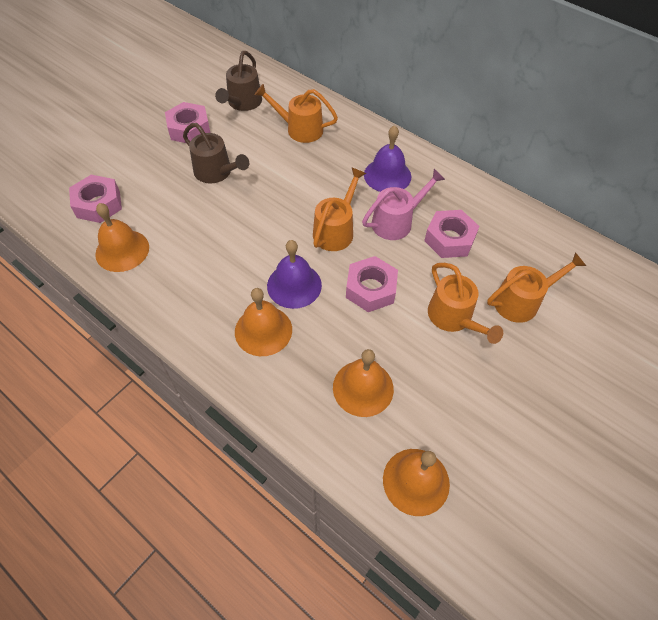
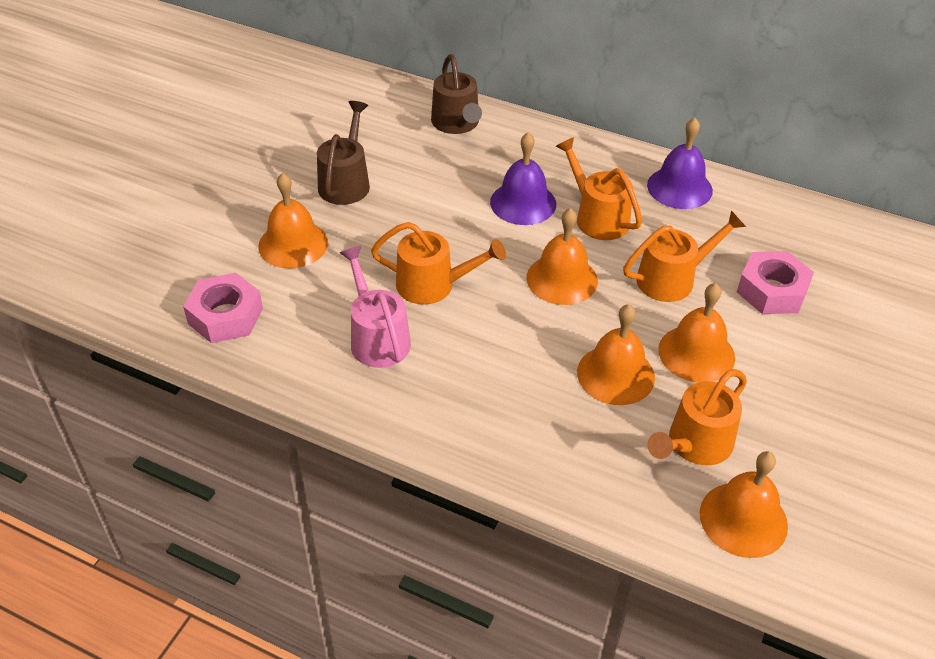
orange bell: [95,203,149,272] [235,288,292,356] [333,349,394,417] [383,449,450,516] = 4 -> [258,173,328,269] [527,208,598,305] [577,304,655,405] [658,283,735,383] [700,451,788,558] = 5
pink nut: [69,175,122,223] [165,102,210,143] [346,256,398,312] [424,210,479,258] = 4 -> [183,273,263,343] [737,251,814,314] = 2

